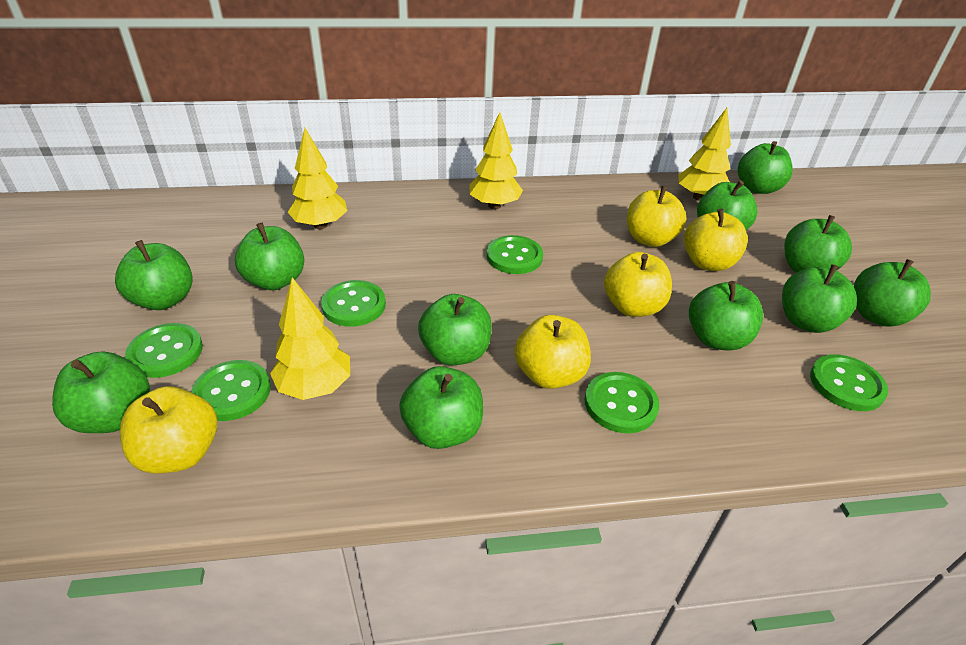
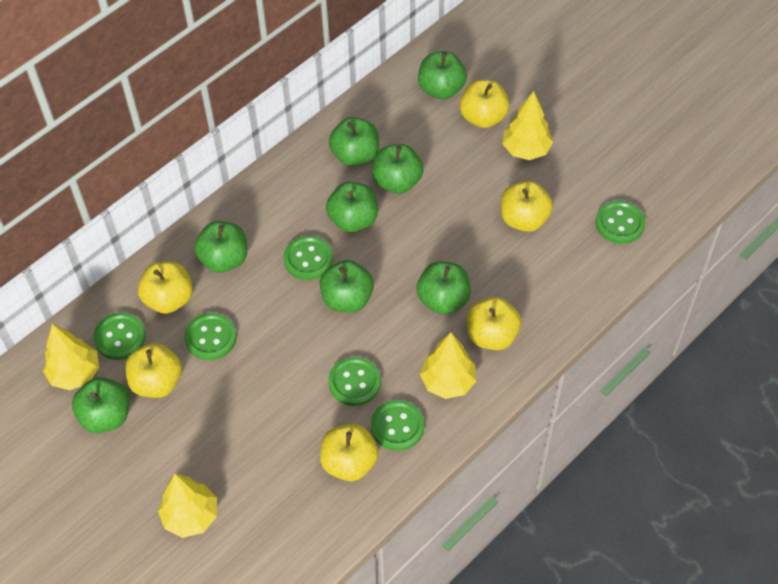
green apple: [52,351,150,433] [115,240,193,310] [235,223,304,290] [399,366,483,449] [418,294,492,366] [689,281,763,351] [697,180,757,230] [737,141,793,194] [782,264,857,333] [784,215,852,273] [854,259,931,326] = 11 -> [72,377,130,433] [194,221,247,273] [320,260,374,312] [326,182,378,233] [329,117,379,166] [372,144,424,194] [417,262,471,314] [418,51,467,99] = 8
yellow apple: [120,386,217,474] [514,315,591,389] [604,252,672,317] [627,186,687,247] [684,208,748,271] = 5 -> [125,343,182,398] [138,261,193,314] [320,424,378,481] [460,80,510,128] [466,297,521,350] [501,181,553,232] = 6

